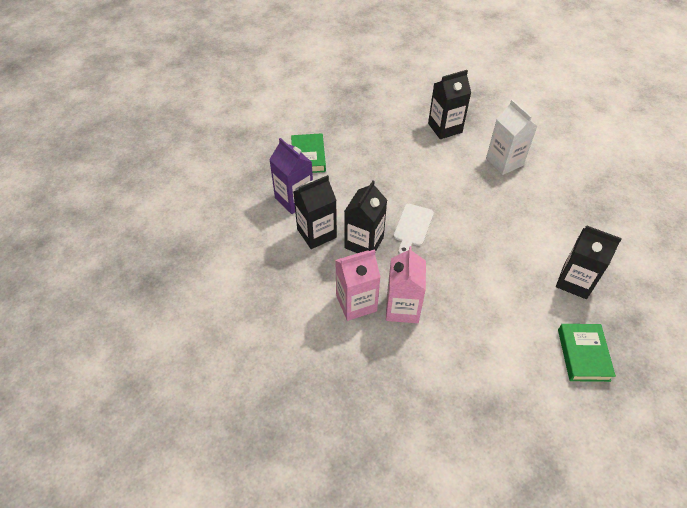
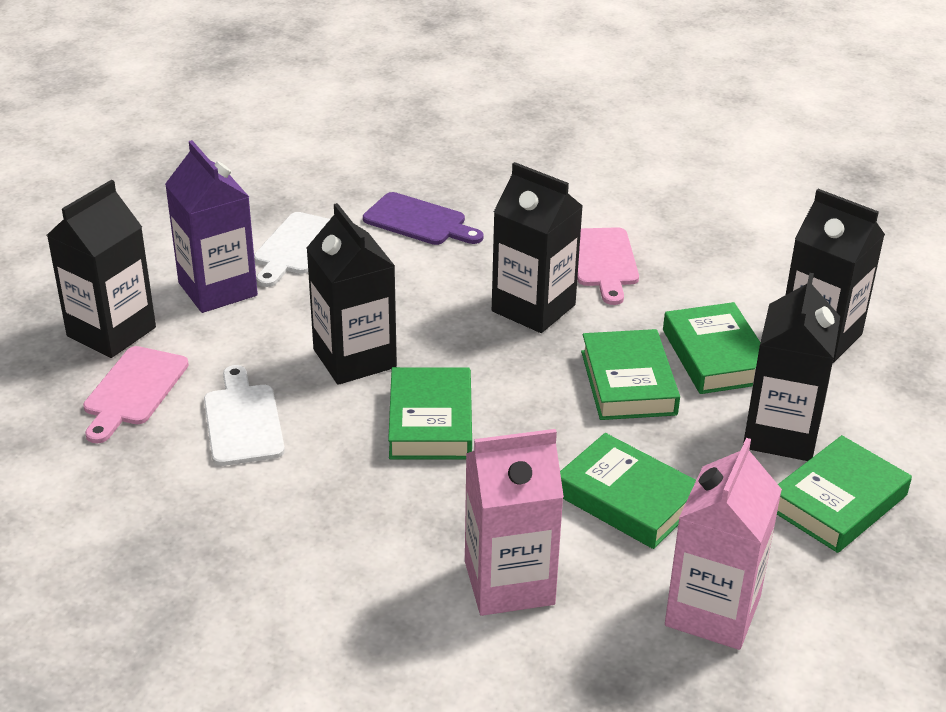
black carton: [293,175,337,249] [344,181,387,253] [428,70,471,139] [556,225,622,299] = 4 -> [47,180,156,358] [307,203,397,385] [492,162,583,333] [743,273,840,461] [786,189,885,363] = 5
green book: [291,133,326,173] [558,324,616,382] = 2 -> [388,367,472,459] [560,433,696,549] [581,329,680,420] [663,302,760,394] [777,435,912,553] = 5
pink cutting board: none = 0 -> [83,346,189,443] [577,227,639,305] = 2
purple cutting board: none = 0 -> [363,192,484,245] = 1
white carton: [486,99,538,175] = 1 -> none = 0
white cutting board: [393,204,434,254] = 1 -> [204,365,285,466] [254,212,330,287] = 2

